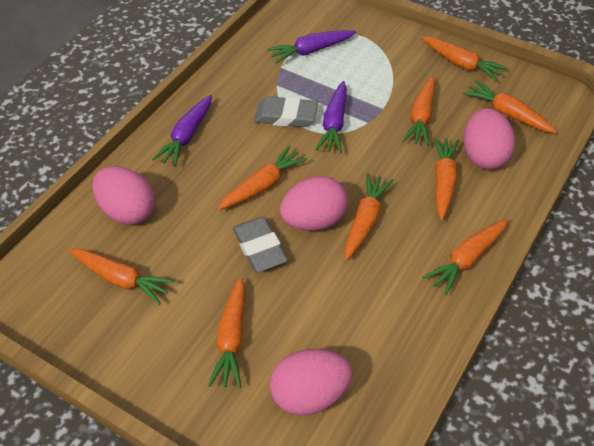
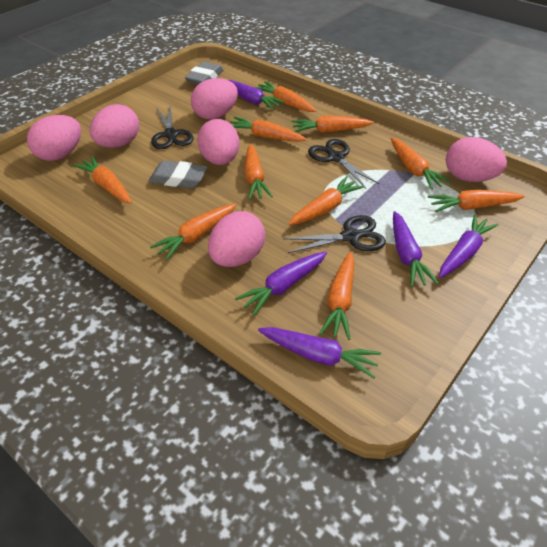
black scissors: none = 0 -> [151,105,194,149] [283,215,386,253] [308,139,380,189] = 3
orange carrot: [69,249,175,305] [208,277,245,388] [217,145,308,210] [345,173,394,260] [403,75,435,146] [421,36,509,82] [423,219,508,295] [433,137,460,220] [463,80,557,133] = 9 -> [73,156,132,204] [150,203,237,261] [230,117,307,142] [244,144,273,200] [254,81,316,112] [289,176,364,225] [291,115,374,133] [319,252,354,340] [391,138,451,190] [428,190,525,212] = 10
pink egg: [92,166,155,225] [270,349,353,416] [280,176,348,231] [463,108,516,170] = 4 -> [27,115,81,161] [90,104,139,148] [191,78,238,120] [197,119,239,165] [208,211,265,267] [446,137,507,182] = 6
purple carrot: [152,95,212,167] [267,30,356,64] [316,81,347,154] = 3 -> [229,80,285,110] [235,251,327,316] [258,327,381,379] [393,211,439,287] [439,214,499,278] = 5

